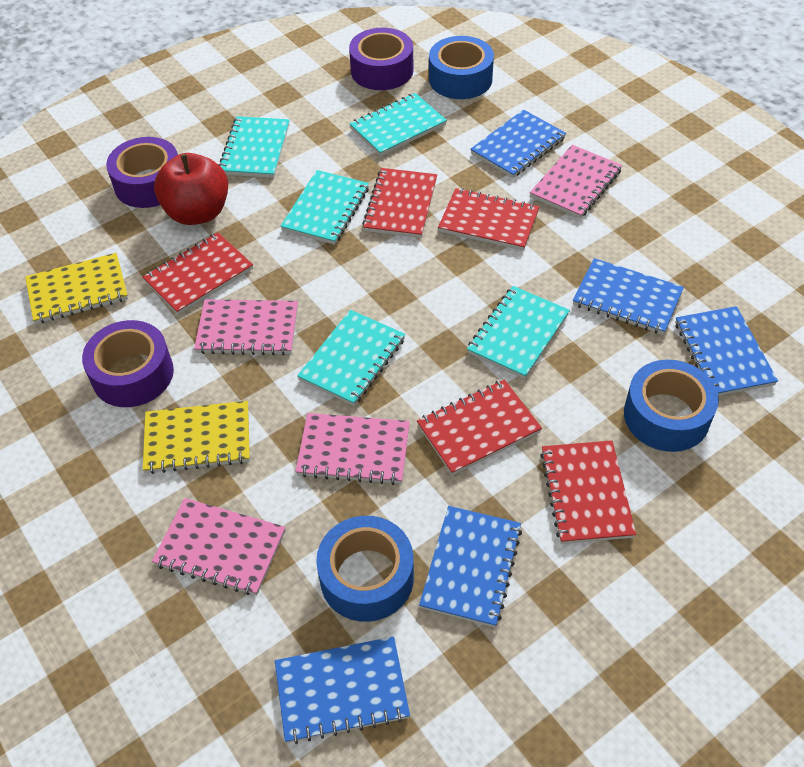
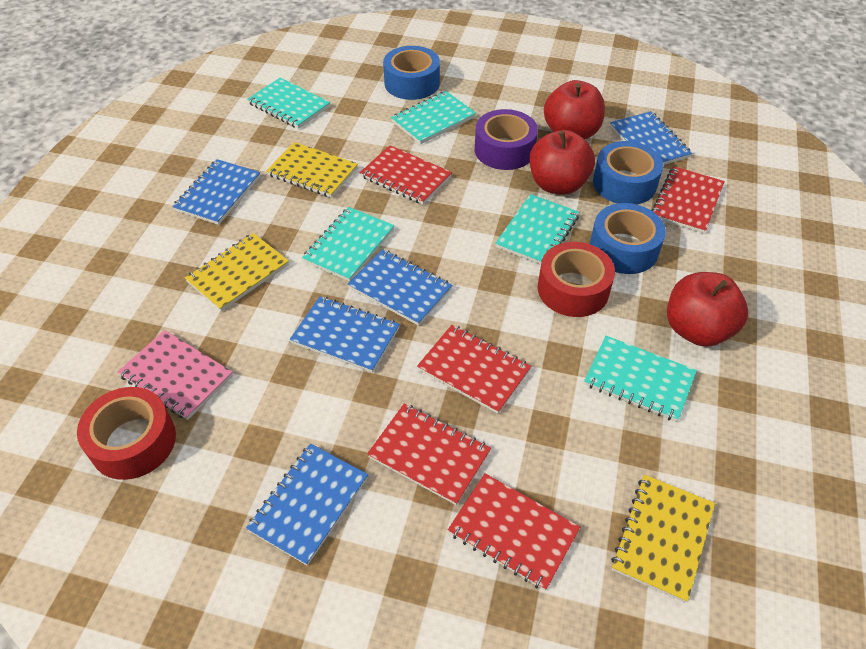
pink notebook: [152,498,286,595] [194,299,298,355] [295,413,410,485] [530,145,622,219] = 4 -> [118,330,233,420] = 1
purple tape: [82,320,174,407] [106,137,178,208] [349,28,414,90] = 3 -> [475,109,538,170] = 1
red apple: [154,153,228,225] = 1 -> [530,130,595,195] [544,80,605,139] [667,272,748,347] = 3
red tape: none = 0 -> [77,387,176,480] [538,242,615,317] = 2
yellow notebook: [25,253,128,324] [143,401,250,474] = 2 -> [185,233,289,311] [266,142,358,198] [611,474,715,603] = 3

